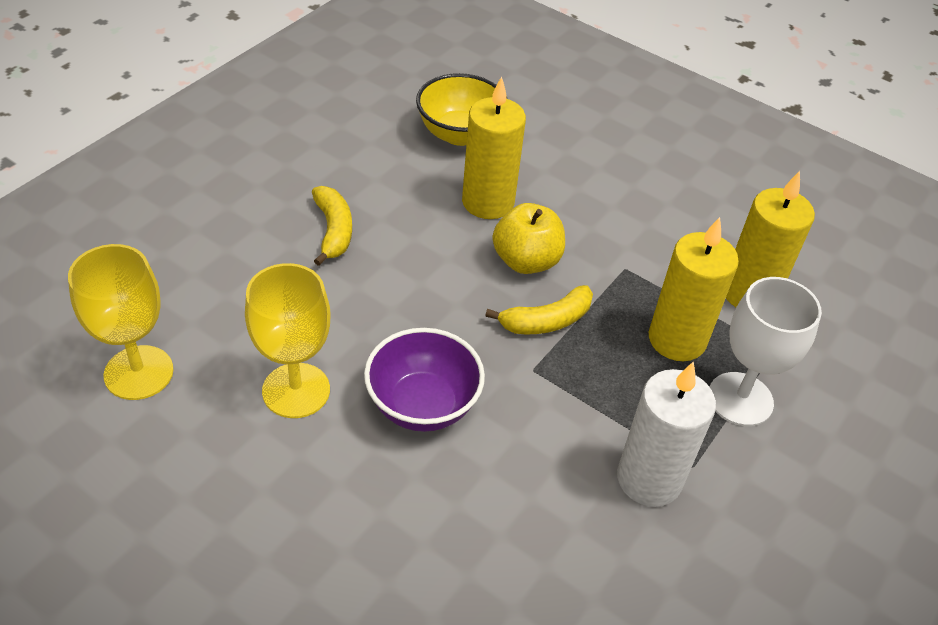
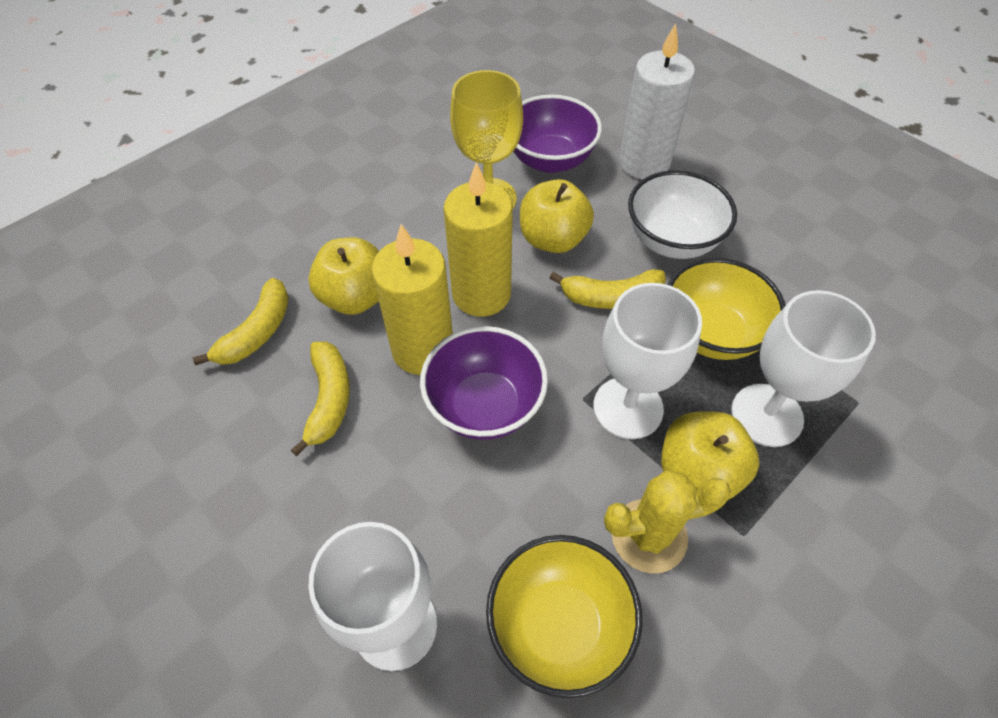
purple bowl: [364,328,485,432] = 1 -> [420,326,548,440] [513,94,602,173] = 2
white bowl: none = 0 -> [628,170,737,259] = 1
white goblet: [710,277,822,426] = 1 -> [308,522,437,671] [593,283,702,439] [731,290,876,447] = 3
yellow apple: [493,203,565,274] = 1 -> [308,237,379,315] [520,179,594,253] [661,412,759,500] = 3
yellow banana: [312,186,352,266] [485,285,593,334] = 2 -> [193,278,289,365] [291,342,350,456] [550,269,666,309] = 3
yellow bowl: [416,73,507,146] = 1 -> [486,535,642,698] [668,258,786,360] = 2
yellow cactus: none = 0 -> [604,470,731,574] = 1
yellow candle: [462,76,526,219] [649,217,739,361] [726,171,815,307] = 3 -> [372,224,453,375] [444,162,513,317] = 2
yellow goblet: [68,244,173,400] [245,263,330,418] = 2 -> [450,70,523,208] = 1

